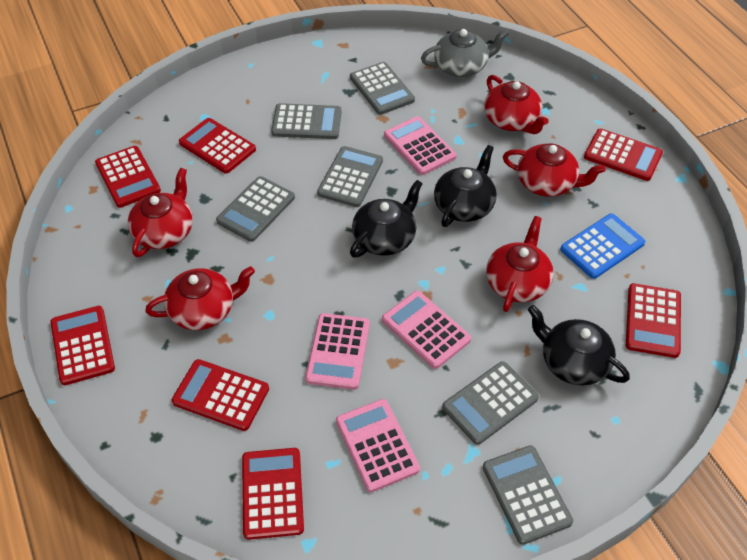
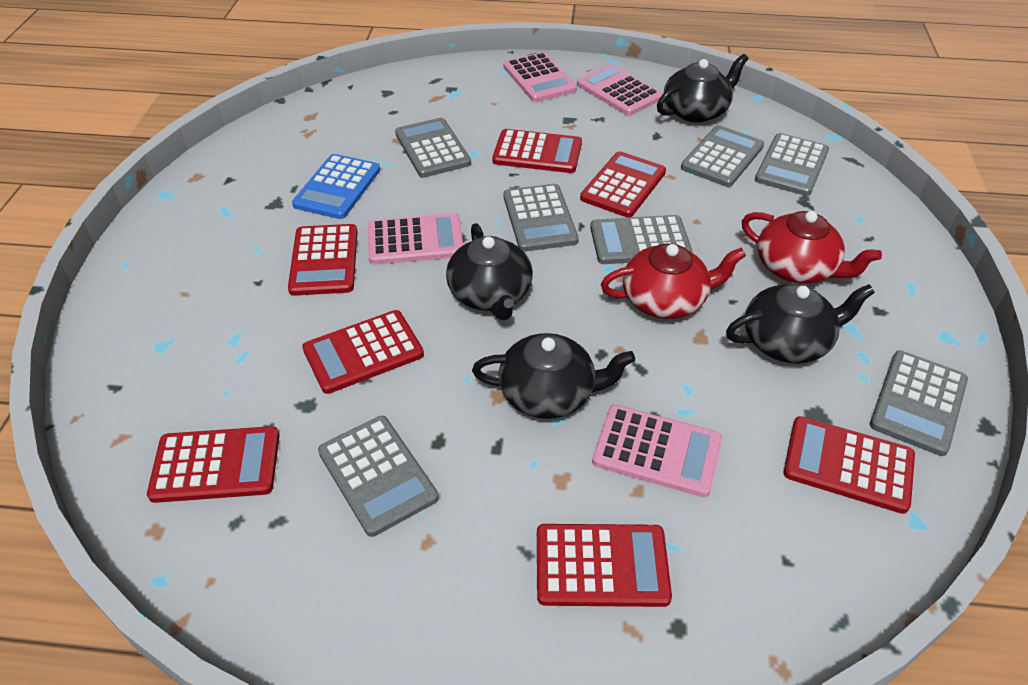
black teapot: [350,180,423,258] [434,145,497,227] [528,305,630,386] = 3 -> [446,223,533,320] [472,333,635,419] [657,54,748,123] [726,284,875,364] = 4
grey calculator: [216,176,295,242] [271,103,342,139] [317,146,383,207] [350,62,415,115] [442,361,539,445] [483,445,573,545] = 6 -> [318,416,439,537] [395,118,471,178] [504,184,579,252] [590,215,693,264] [681,125,764,187] [755,133,829,196] [870,350,968,456] = 7
grey teapot: [421,29,509,77] = 1 -> none = 0
red teapot: [128,168,193,257] [145,266,255,330] [484,75,549,134] [486,216,554,312] [503,143,605,197] = 5 -> [601,243,746,319] [742,211,882,283] = 2

